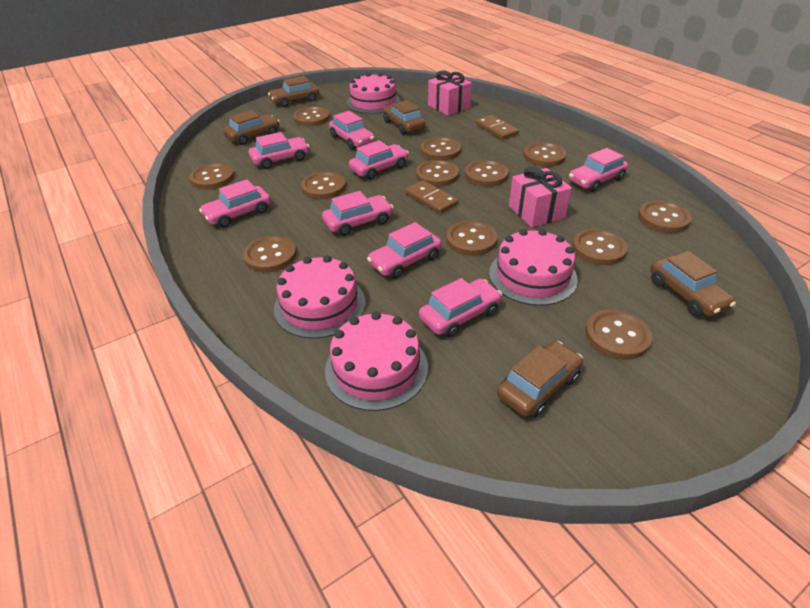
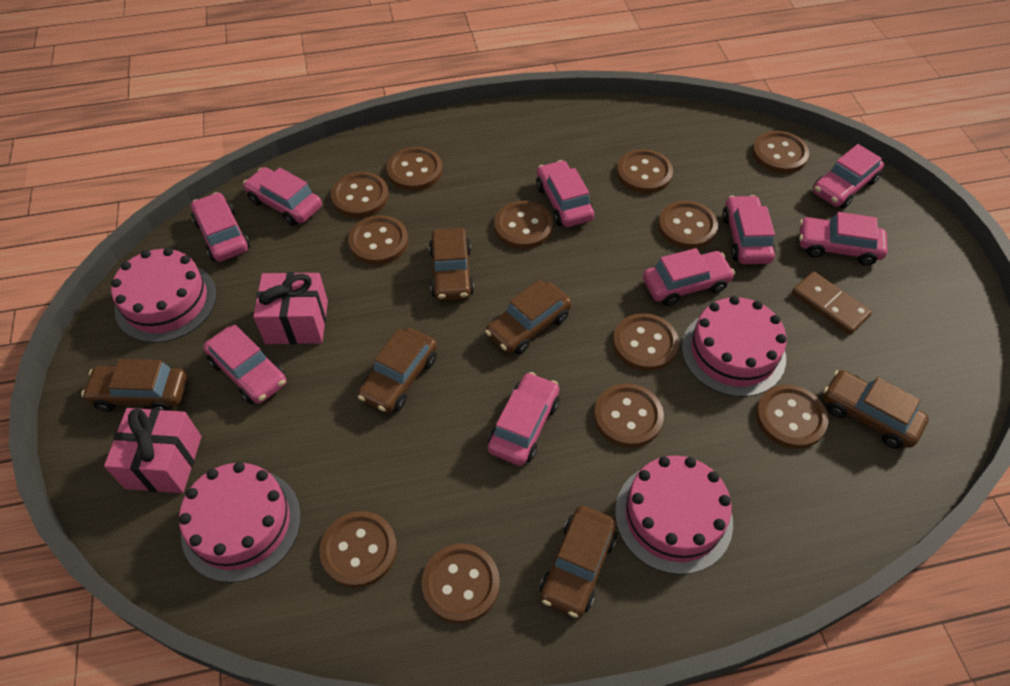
brown car: [223,110,280,145] [268,76,319,107] [383,100,425,135] [497,341,583,418] [650,251,736,317] = 5 -> [81,359,187,412] [358,328,437,413] [429,228,474,301] [485,280,572,355] [540,506,617,618] [823,370,929,449] = 6
brown domino: [405,180,458,214] [476,115,519,140] = 2 -> [792,271,872,335] = 1
pink car: [199,179,271,228] [249,132,310,169] [322,191,393,236] [329,111,375,150] [349,140,409,180] [367,222,442,279] [419,278,502,338] [569,148,628,192] = 8 -> [191,192,250,262] [203,325,287,404] [243,167,322,226] [488,372,559,466] [536,160,594,227] [643,248,735,306] [722,195,775,264] [799,212,888,266] [813,144,884,209] = 9

